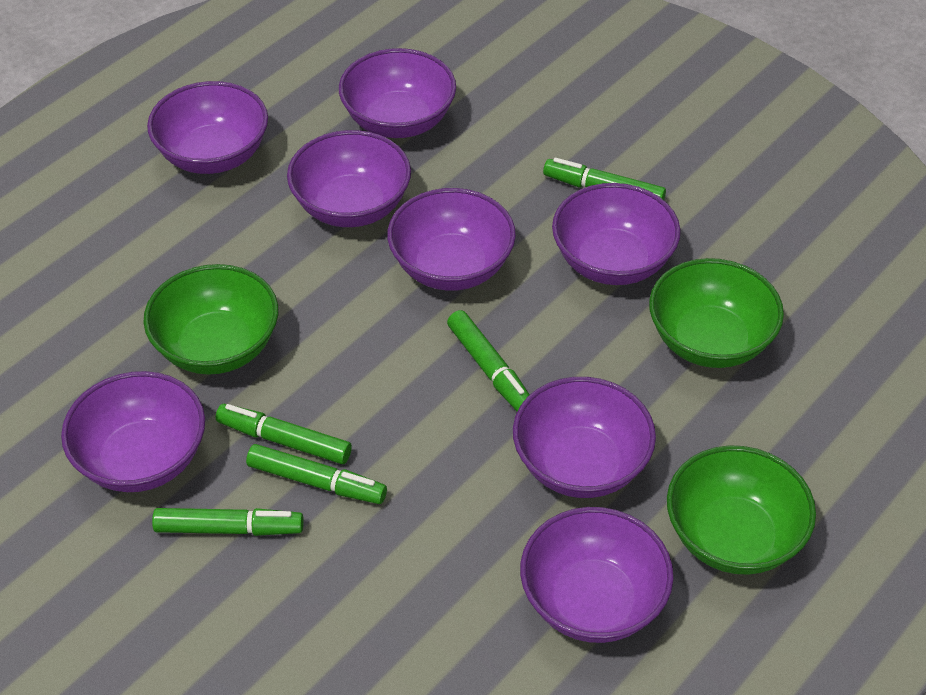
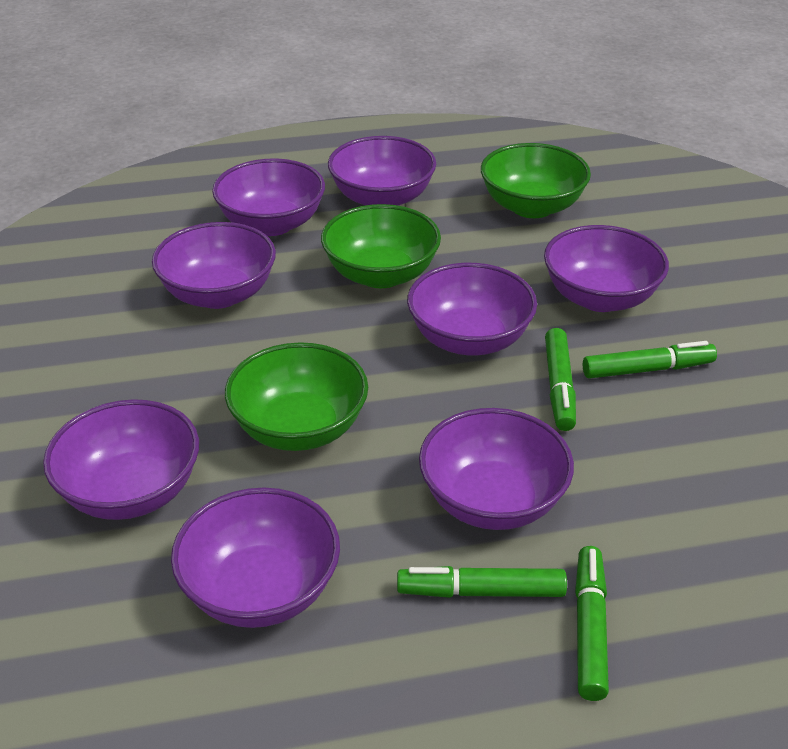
green marker: [152,508,304,536] [216,404,352,464] [246,444,387,504] [447,310,530,412] [543,158,666,200] = 5 -> [397,566,567,598] [545,328,576,431] [575,546,609,701] [583,341,717,379] = 4

